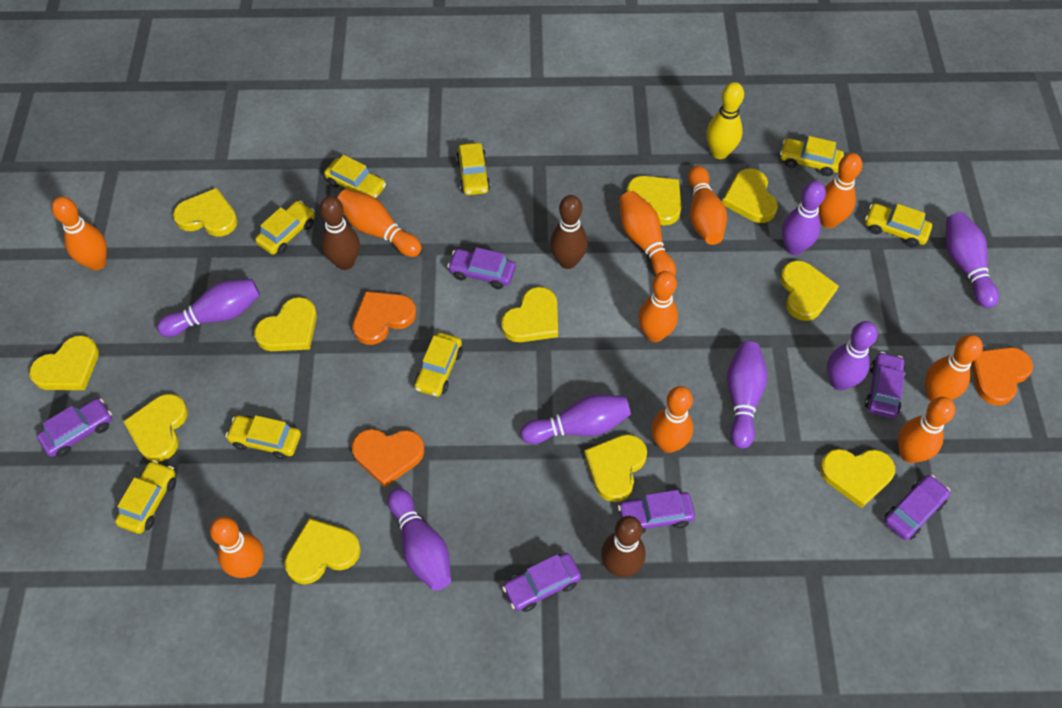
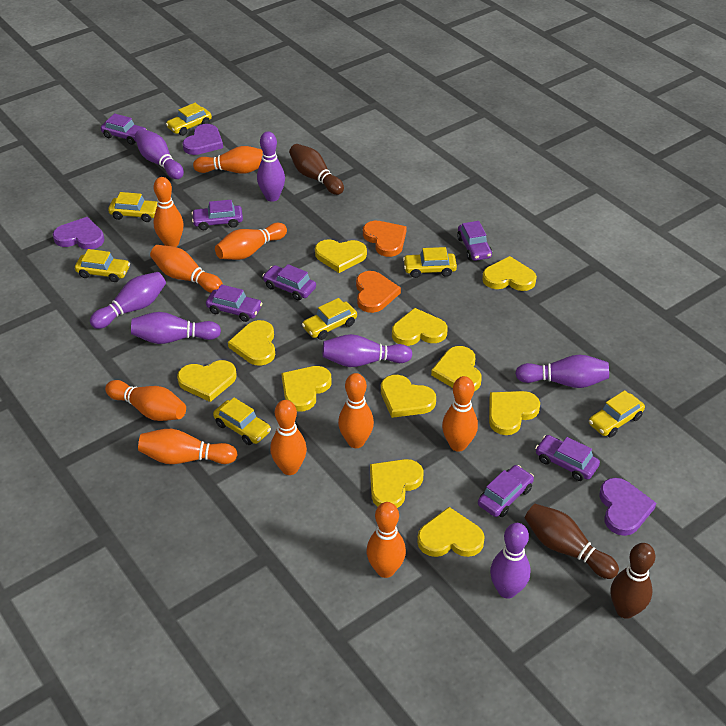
orange heart: [352,429,425,487] [353,291,416,345] [971,347,1033,406] = 3 -> [356,271,401,313] [363,221,407,257] = 2
purple car: [37,398,112,457] [447,247,515,289] [502,553,581,612] [618,490,695,534] [865,352,906,418] [884,475,950,540] = 6 -> [101,113,147,145] [191,200,243,230] [206,284,263,322] [262,264,316,301] [457,221,492,261] [478,465,534,517] [535,435,600,481] = 7
purple heart: none = 0 -> [53,217,104,250] [182,124,223,155] [599,478,656,536] = 3
yellow bowling pin: [707,82,744,159] = 1 -> none = 0
yellow car: [115,460,176,534] [225,415,301,459] [255,201,315,255] [324,155,386,198] [414,333,463,397] [456,143,491,195] [780,136,844,176] [865,203,932,247] = 8 -> [75,249,130,282] [108,192,157,222] [166,103,212,136] [213,398,271,445] [302,298,357,340] [403,247,457,278] [589,390,645,438] = 7

